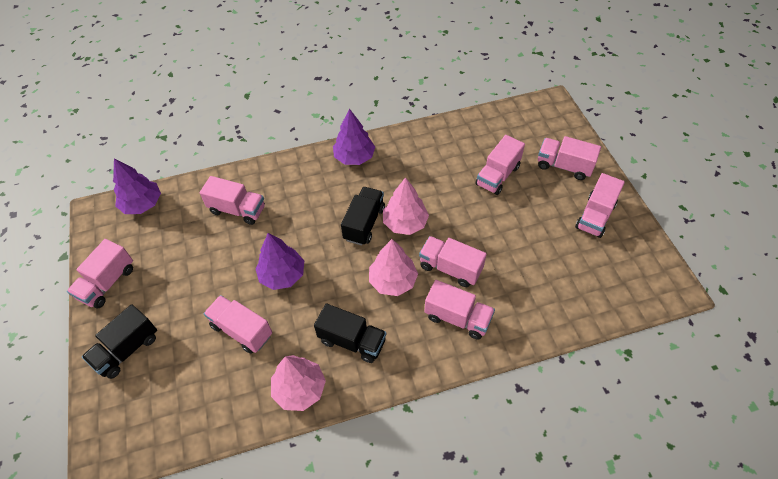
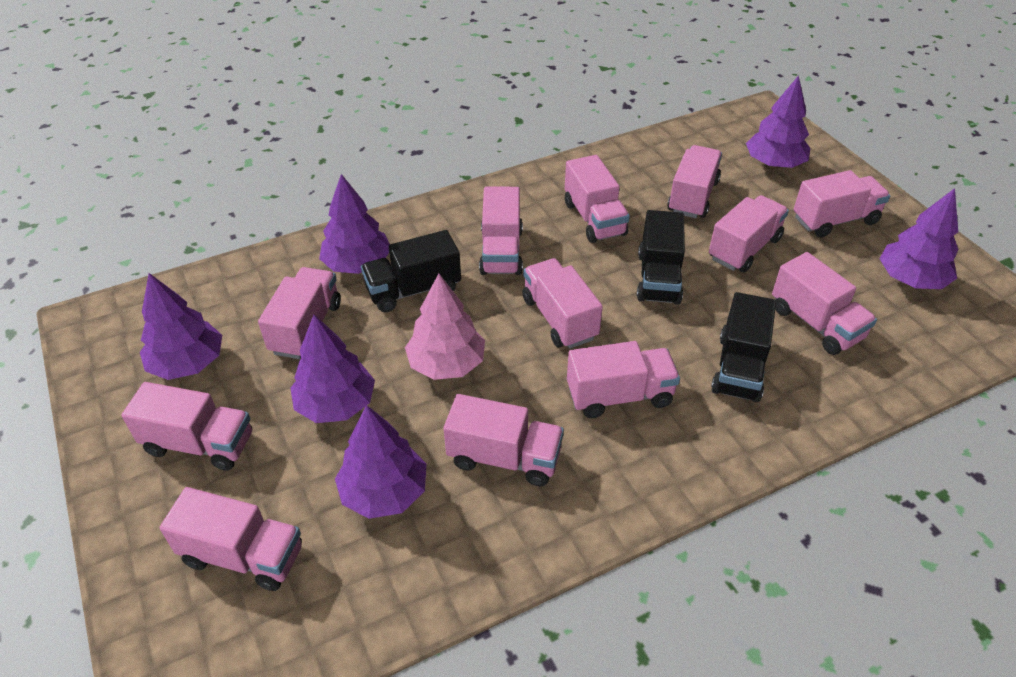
pink tree: [271,355,326,411] [369,239,418,296] [383,177,429,235] = 3 -> [405,273,485,380] = 1
pink truck: [67,239,133,308] [199,176,265,225] [204,295,272,354] [419,236,487,287] [425,280,495,340] [475,135,525,195] [538,136,601,180] [575,173,625,238] = 8 -> [121,382,252,471] [160,487,302,591] [258,267,341,359] [443,394,564,486] [479,187,523,275] [522,258,603,348] [565,155,630,243] [567,341,680,418] [667,145,722,218] [709,195,789,272] [772,252,877,355] [794,170,891,237] = 12
purple tree: [113,158,161,214] [255,233,304,290] [333,108,375,165] = 3 -> [140,273,222,380] [290,315,375,423] [319,174,390,274] [335,405,426,519] [746,75,810,168] [880,188,959,289] = 6

